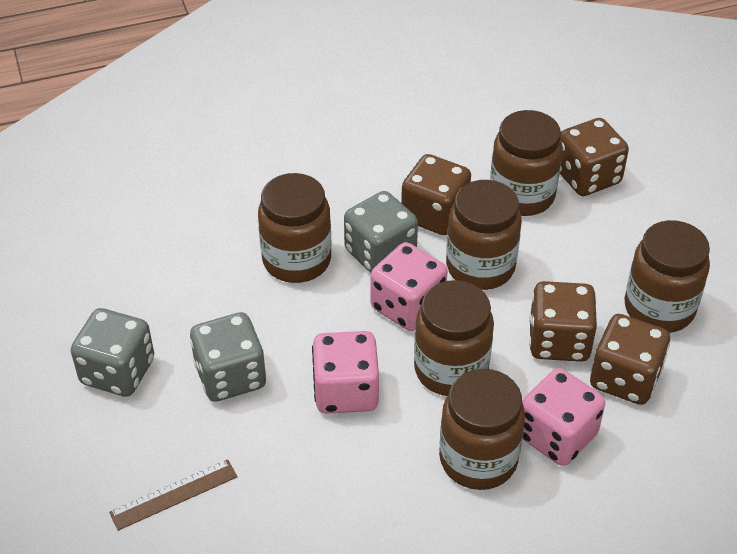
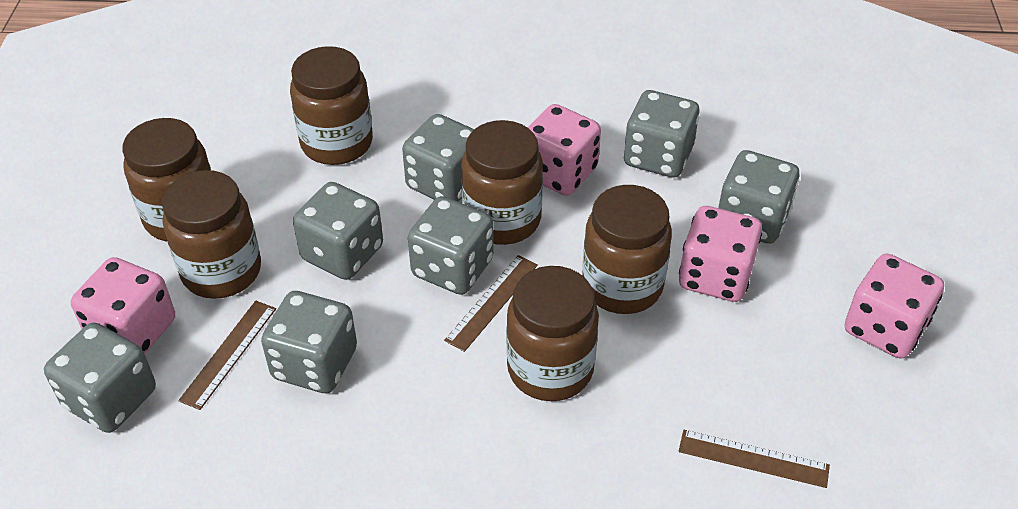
brown dice: [401,154,471,235] [529,281,597,362] [560,118,629,196] [590,314,670,405] = 4 -> none = 0
brown ruler: [109,459,237,531] = 1 -> [178,301,276,410] [444,255,538,352] [679,430,830,488] = 3
grey dice: [71,308,154,397] [190,312,266,402] [344,191,418,273] = 3 -> [44,323,156,433] [261,291,357,393] [293,182,383,280] [402,114,474,202] [408,196,494,295] [624,90,699,178] [718,150,799,244] = 7
pink dice: [312,331,379,414] [370,242,447,331] [522,368,605,466] = 3 -> [71,257,175,354] [527,104,601,196] [679,206,762,302] [845,254,944,359] = 4

